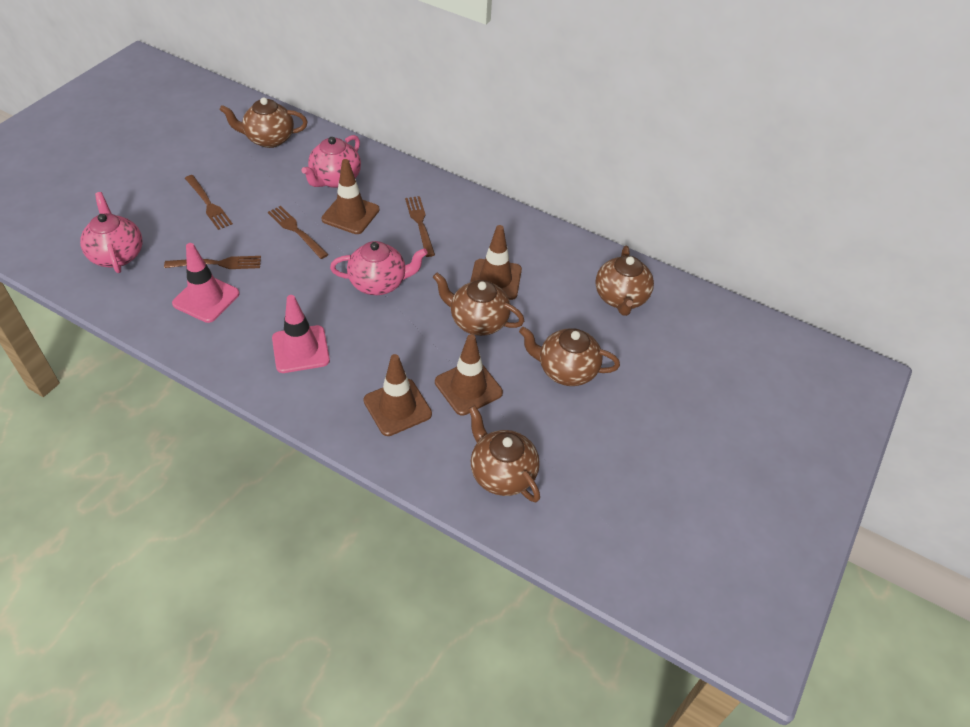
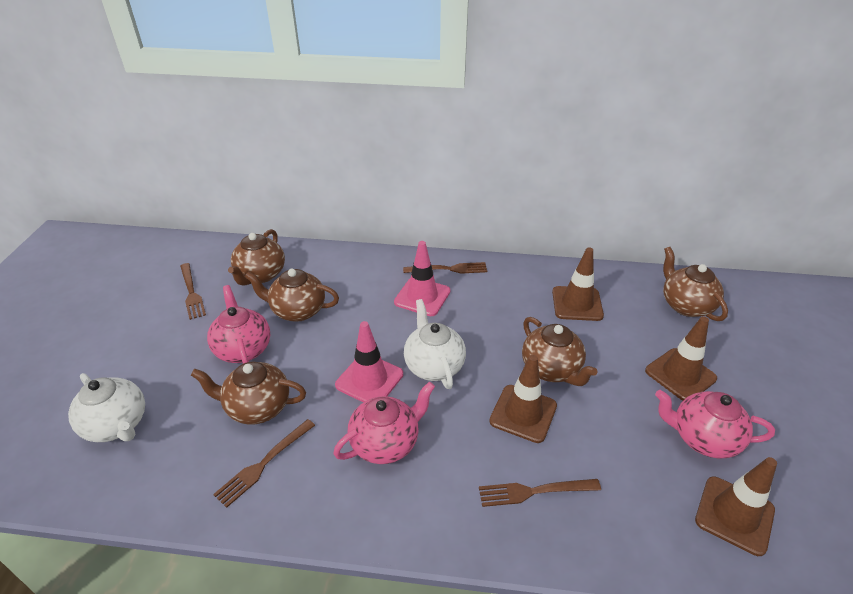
white teapot: none = 0 -> [68,373,145,442] [404,299,466,389] = 2

